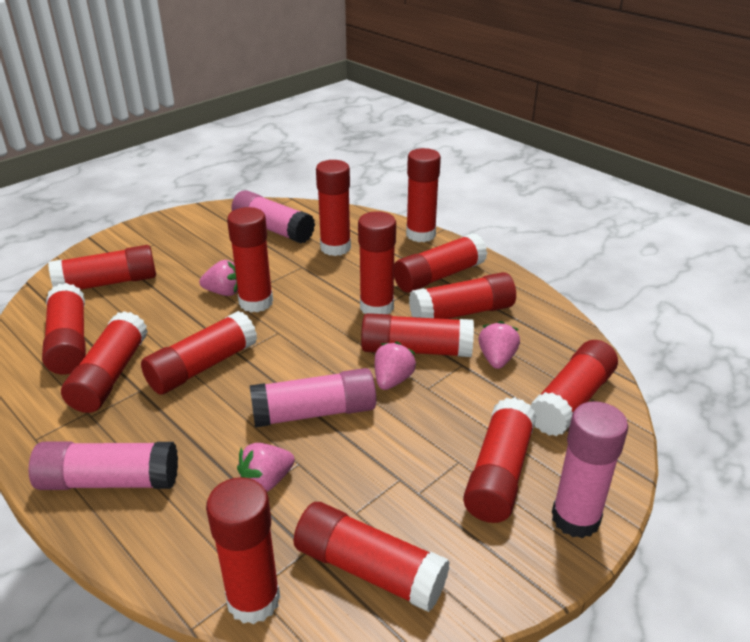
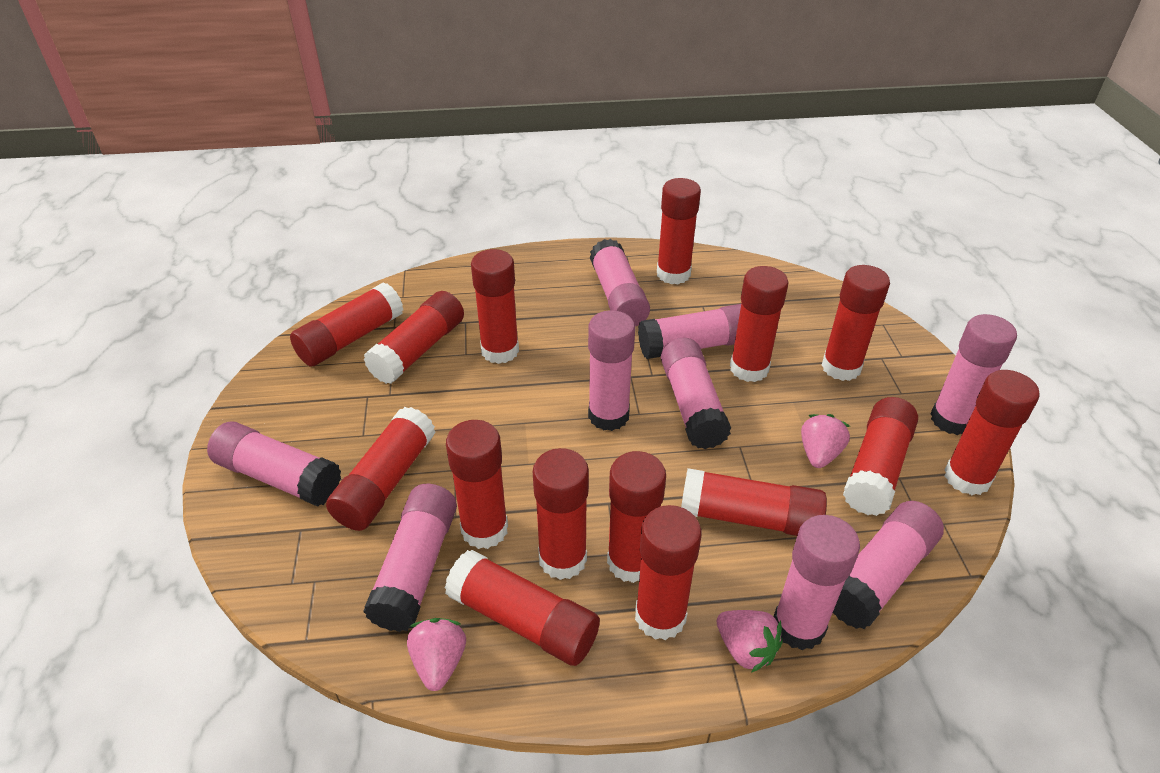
pink glue stick: [28,441,178,490] [231,190,315,243] [249,368,376,428] [552,401,628,538] = 4 -> [207,422,341,507] [363,484,457,632] [588,310,635,431] [590,239,650,326] [638,304,741,359] [661,338,731,449] [773,515,860,650] [833,501,944,629] [930,314,1017,435] = 9
pink strawberry: [199,260,238,296] [237,443,295,492] [375,341,416,390] [478,321,520,369] = 4 -> [407,618,466,691] [717,610,783,673] [801,414,850,468] = 3

